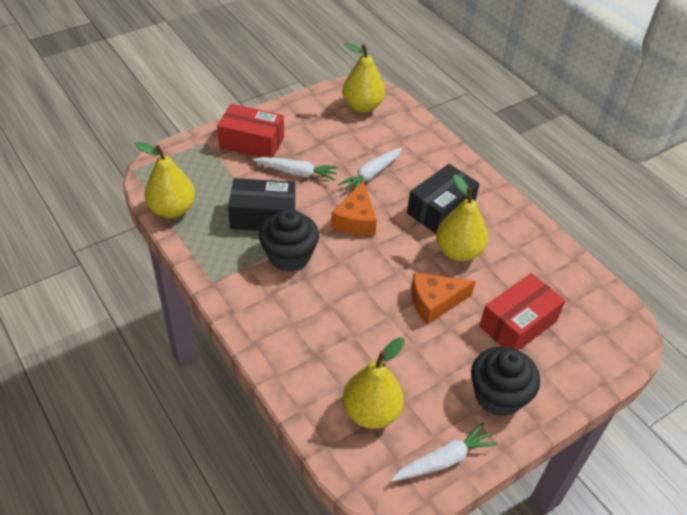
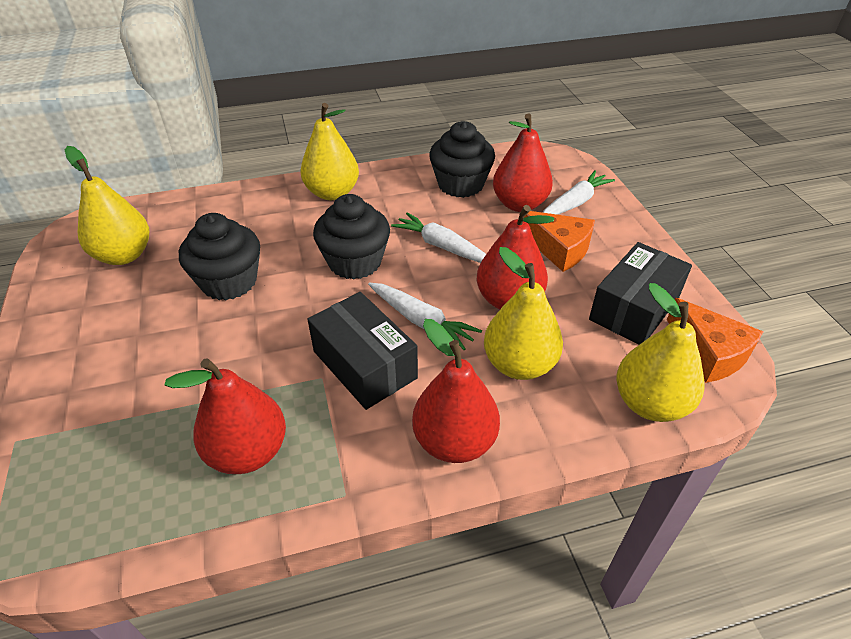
black cupcake: [259,209,319,272] [471,346,540,416] = 2 -> [179,213,260,300] [313,194,390,280] [429,121,495,198] = 3
red box: [217,104,284,158] [479,273,566,350] = 2 -> none = 0
red pear: none = 0 -> [164,358,286,474] [412,319,500,463] [477,205,554,310] [493,113,553,212] = 4

